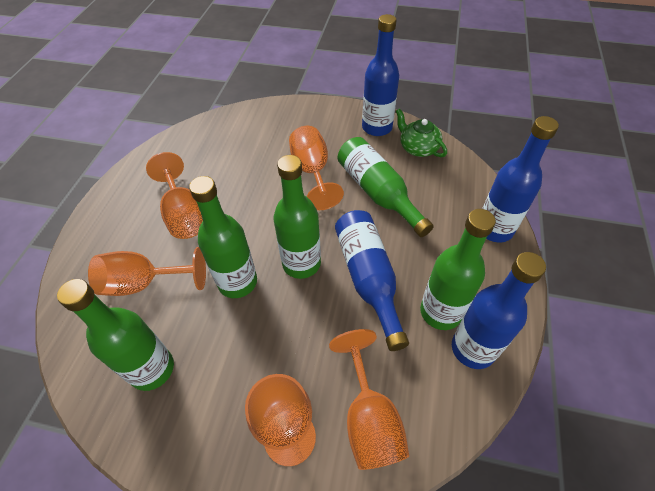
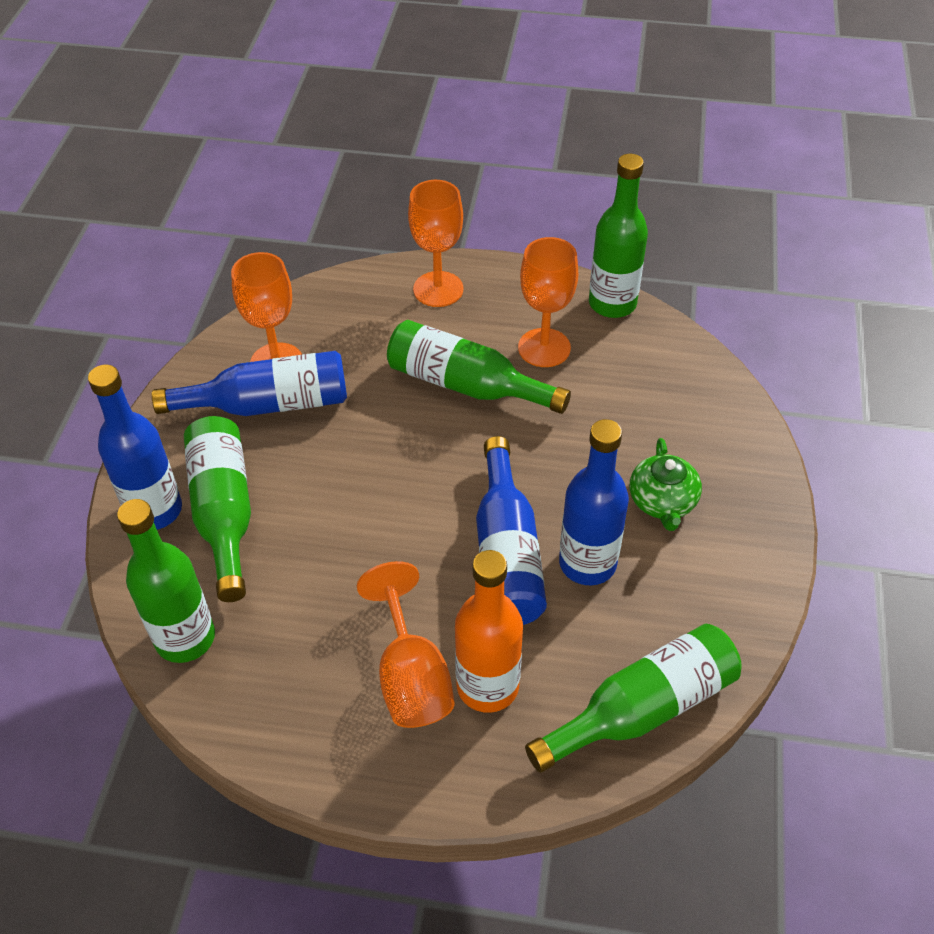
orange bottle: none = 0 -> [455,550,523,713] = 1
orange goblet: [88,247,206,296] [146,152,203,239] [245,374,316,466] [289,126,344,210] [329,329,409,470] = 5 -> [231,252,302,362] [357,561,455,728] [408,180,463,307] [518,237,578,367] = 4

